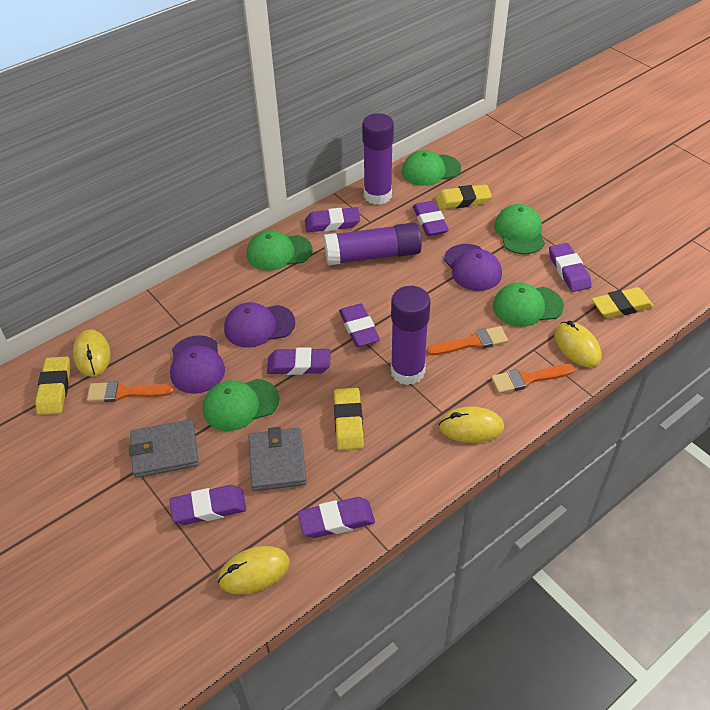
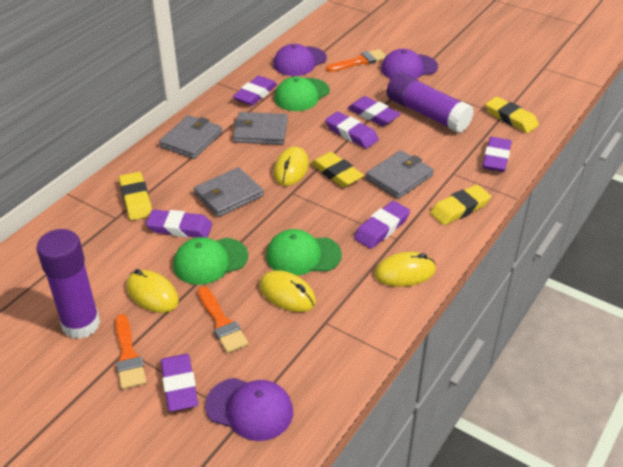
green cap: [203,379,279,431] [247,230,312,271] [402,150,461,186] [493,282,564,327] [494,204,545,254] = 5 -> [173,237,248,285] [266,229,342,276] [274,76,330,111] = 3
grey wallet: [129,419,199,478] [248,427,307,491] = 2 -> [159,115,222,159] [194,167,264,217] [233,112,288,145] [366,150,434,199] = 4
purple glue stick: [324,222,422,266] [362,113,394,205] [391,286,431,385] = 3 -> [36,229,100,339] [386,72,474,133] = 2

